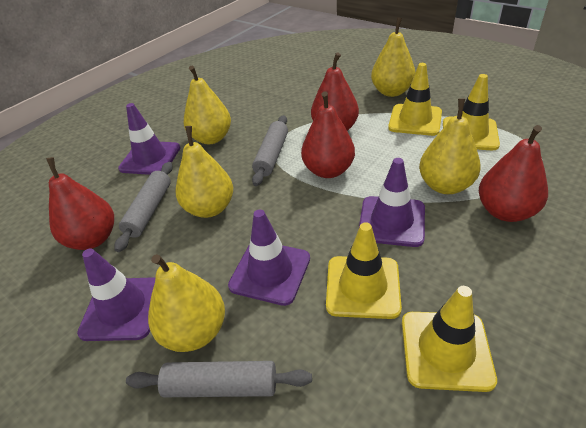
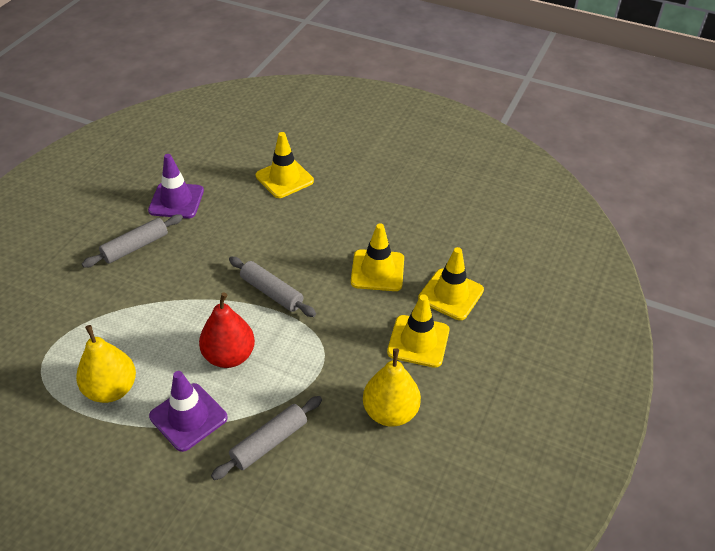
purple traffic cone: [77,248,155,341] [118,103,181,175] [228,210,310,306] [359,158,425,247] = 4 -> [148,154,204,219] [149,371,228,452] = 2
red pear: [46,157,114,250] [301,91,355,178] [311,53,359,131] [479,125,548,222] = 4 -> [199,292,255,368] = 1
yellow pear: [148,254,225,352] [176,126,233,218] [184,66,231,144] [371,17,415,97] [419,98,481,194] = 5 -> [76,325,136,403] [363,348,421,427] = 2

